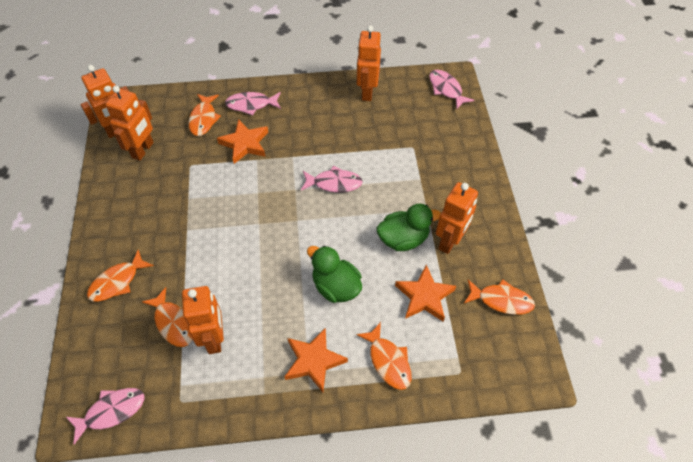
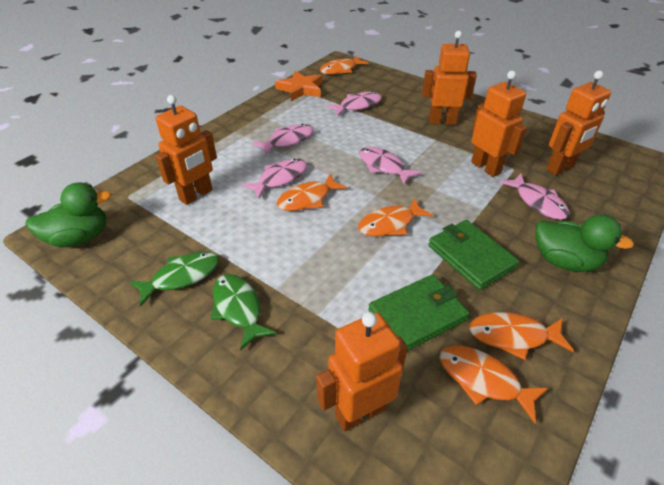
green fish: none = 0 -> [129,252,219,306] [211,274,277,350] = 2
green wallet: none = 0 -> [368,274,470,351] [428,220,519,290] = 2
orange star: [217,119,268,164] [284,328,348,392] [395,265,456,322] = 3 -> [275,70,322,101] = 1
pink fish: [66,388,144,445] [225,92,281,116] [301,166,363,193] [429,70,474,109] = 4 -> [241,159,307,198] [252,124,314,155] [326,91,382,116] [359,147,422,185] [500,174,569,220] = 5

